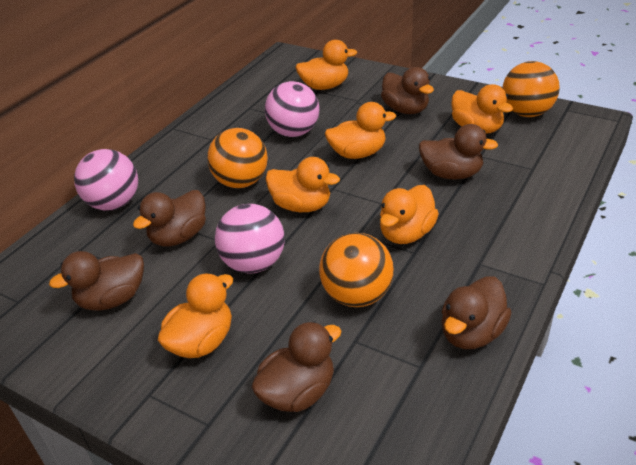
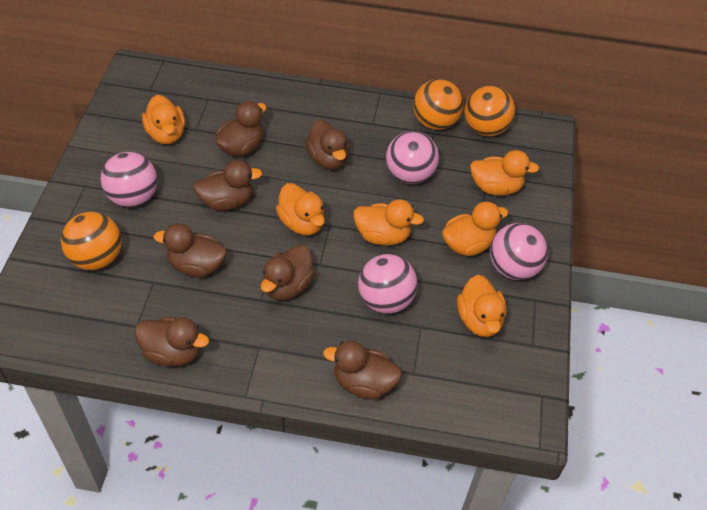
brown duck: [49,251,144,311] [133,190,206,246] [251,322,341,412] [381,67,434,114] [419,124,498,179] [441,276,512,349] = 6 -> [135,317,209,366] [154,223,227,277] [193,160,263,211] [215,101,267,157] [261,245,315,300] [305,119,350,170] [323,340,402,400] = 7
pink ball: [74,149,138,210] [215,204,285,273] [265,81,320,137] = 3 -> [101,152,158,207] [358,254,418,314] [386,131,439,184] [490,223,548,280] = 4

